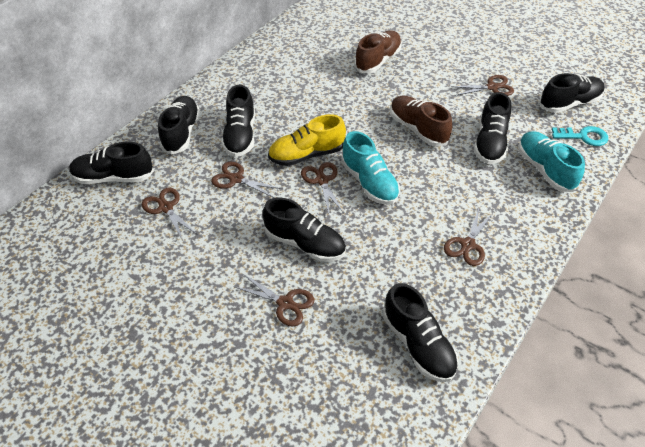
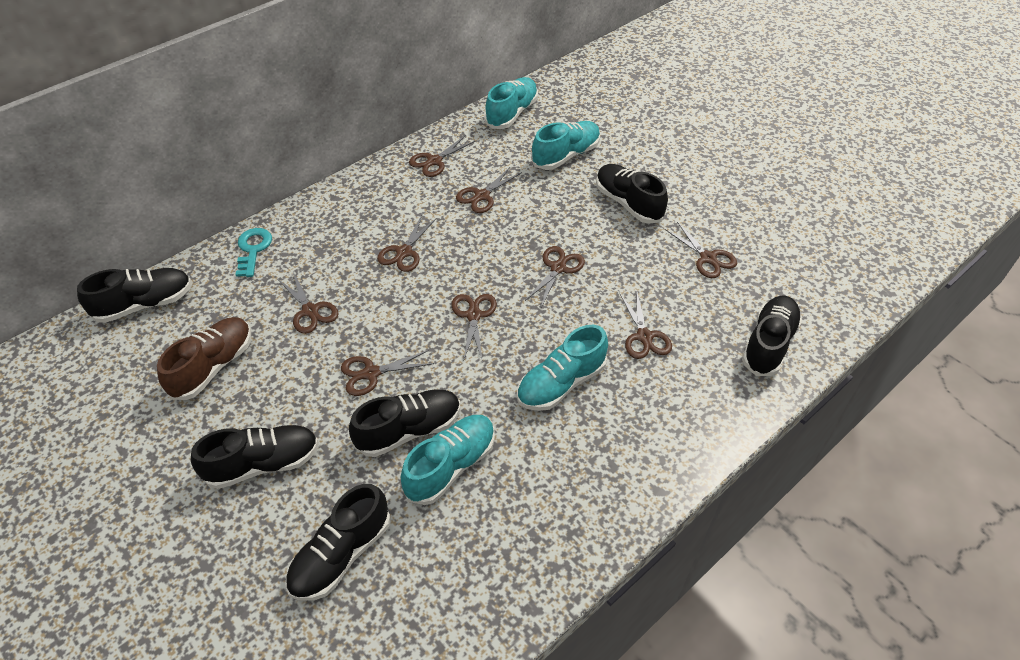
black shoe: [69,142,154,184] [158,96,200,155] [222,85,255,157] [263,197,346,262] [383,283,459,382] [474,92,511,164] [539,73,605,113] = 7 -> [77,268,192,323] [191,425,319,489] [285,484,391,601] [349,389,460,457] [596,164,668,224] [742,296,802,376] = 6
brown scissors: [142,187,198,240] [211,162,282,198] [233,274,314,327] [301,162,344,214] [444,208,494,266] [451,75,514,96] = 6 -> [277,272,338,334] [341,350,434,396] [377,215,436,272] [409,135,476,177] [451,294,497,361] [456,167,522,213] [525,246,585,307] [620,292,672,359] [665,222,737,278] = 9
brown shoe: [354,30,402,73] [390,96,453,147] = 2 -> [157,317,251,400] = 1
turquoise shoe: [341,131,400,205] [518,131,585,192] = 2 -> [401,415,495,505] [484,77,538,129] [517,325,608,411] [531,121,600,170] = 4
yellow shoe: [268,114,346,166] = 1 -> none = 0

